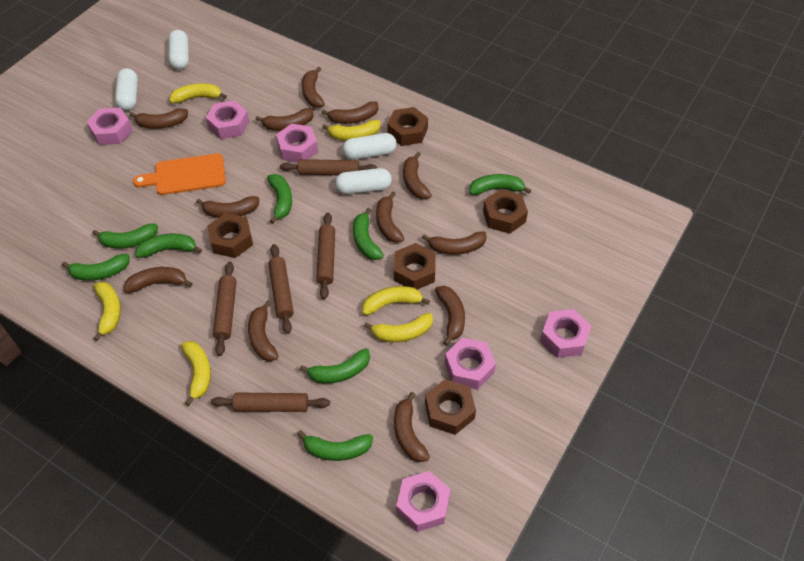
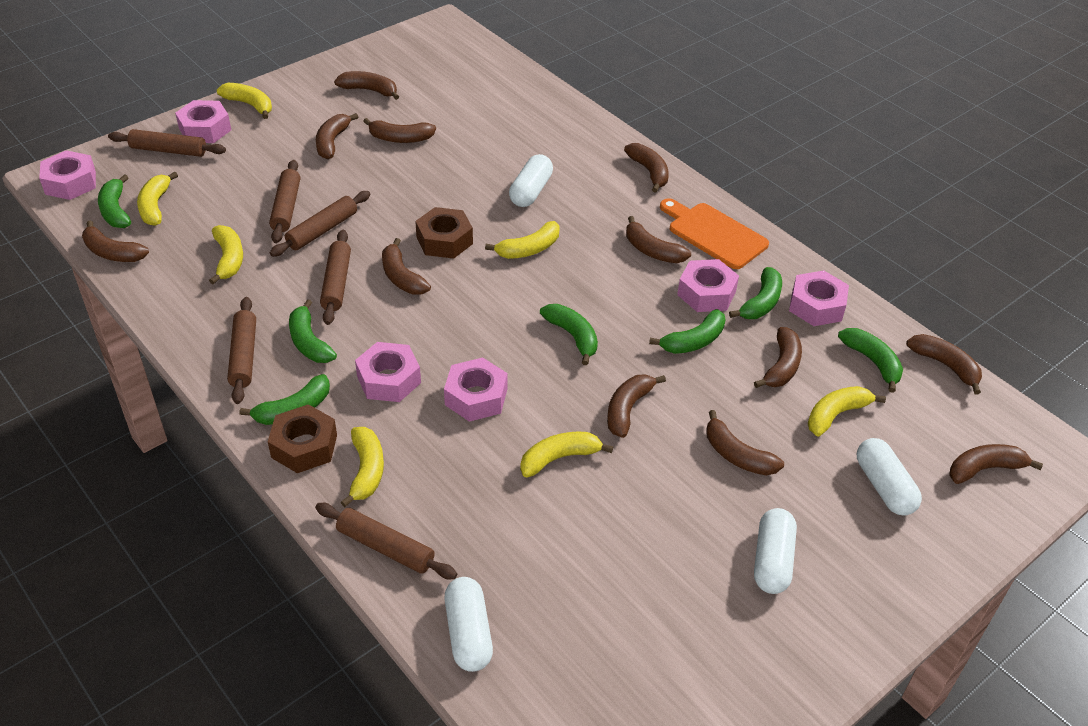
brown nut: [207,213,253,258] [387,107,428,146] [394,243,436,290] [425,379,476,435] [483,189,528,234] = 5 -> [268,404,337,473] [415,207,473,259] = 2
brown rolling pin: [211,392,330,412] [213,262,237,356] [268,244,294,334] [280,159,377,175] [316,213,335,299] = 5 -> [108,129,226,157] [227,297,256,404] [269,160,300,243] [270,191,370,257] [315,503,457,579] [320,230,351,325] = 6
green banana: [62,254,130,281] [92,223,158,248] [135,234,202,258] [267,174,292,224] [297,430,373,461] [299,348,370,383] [353,208,384,260] [469,174,531,195] = 8 -> [98,174,131,228] [239,374,330,425] [289,299,337,363] [540,304,598,365] [649,309,725,354] [729,267,782,319] [838,328,903,393] = 7
yellow banana: [93,282,121,341] [169,83,227,103] [181,341,211,406] [322,120,380,141] [362,286,430,315] [364,313,433,342] = 6 -> [137,172,178,226] [209,225,243,285] [217,83,272,119] [341,427,384,507] [485,221,560,259] [520,431,613,478] [808,386,886,436] = 7

